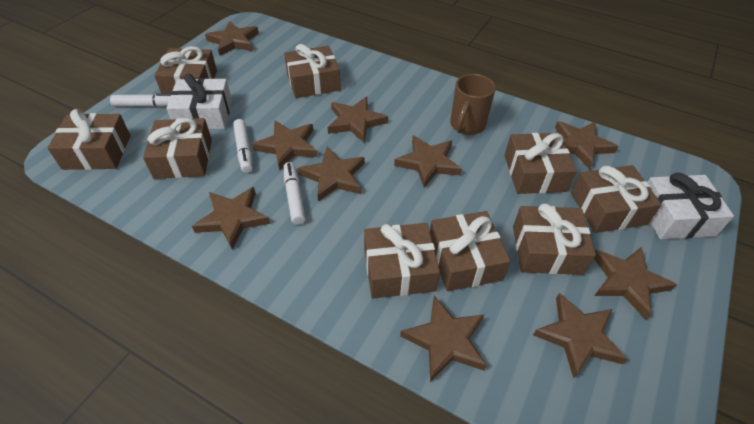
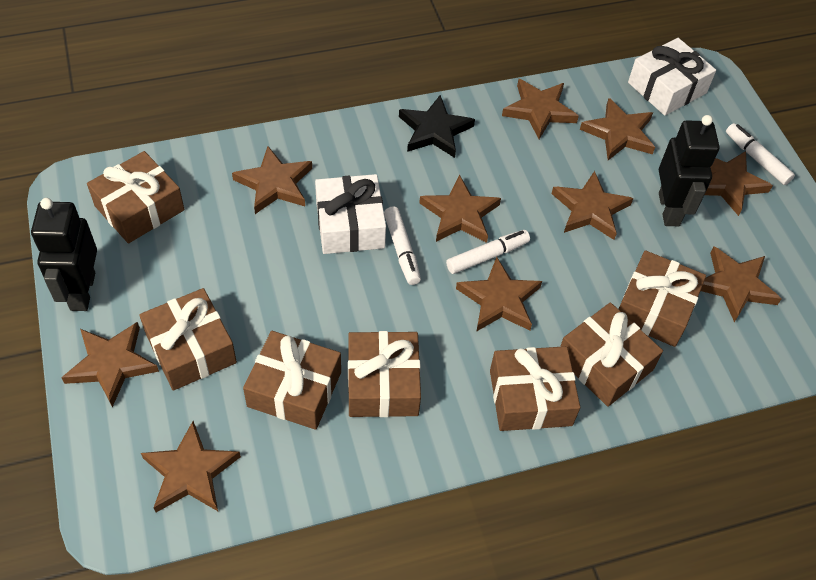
black robot: none = 0 -> [31,198,97,311] [659,115,720,226] = 2
black star: none = 0 -> [399,95,475,158] = 1
brown gift: [48,109,131,170] [143,118,212,179] [154,46,217,93] [284,44,341,98] [364,223,440,298] [430,211,511,291] [504,133,577,194] [513,203,596,275] [571,165,662,233] = 9 -> [87,151,185,243] [139,288,237,391] [243,331,341,430] [348,331,421,417] [490,346,580,431] [560,302,663,407] [619,250,706,347] = 7
brown mug: [450,74,496,135] = 1 -> none = 0

